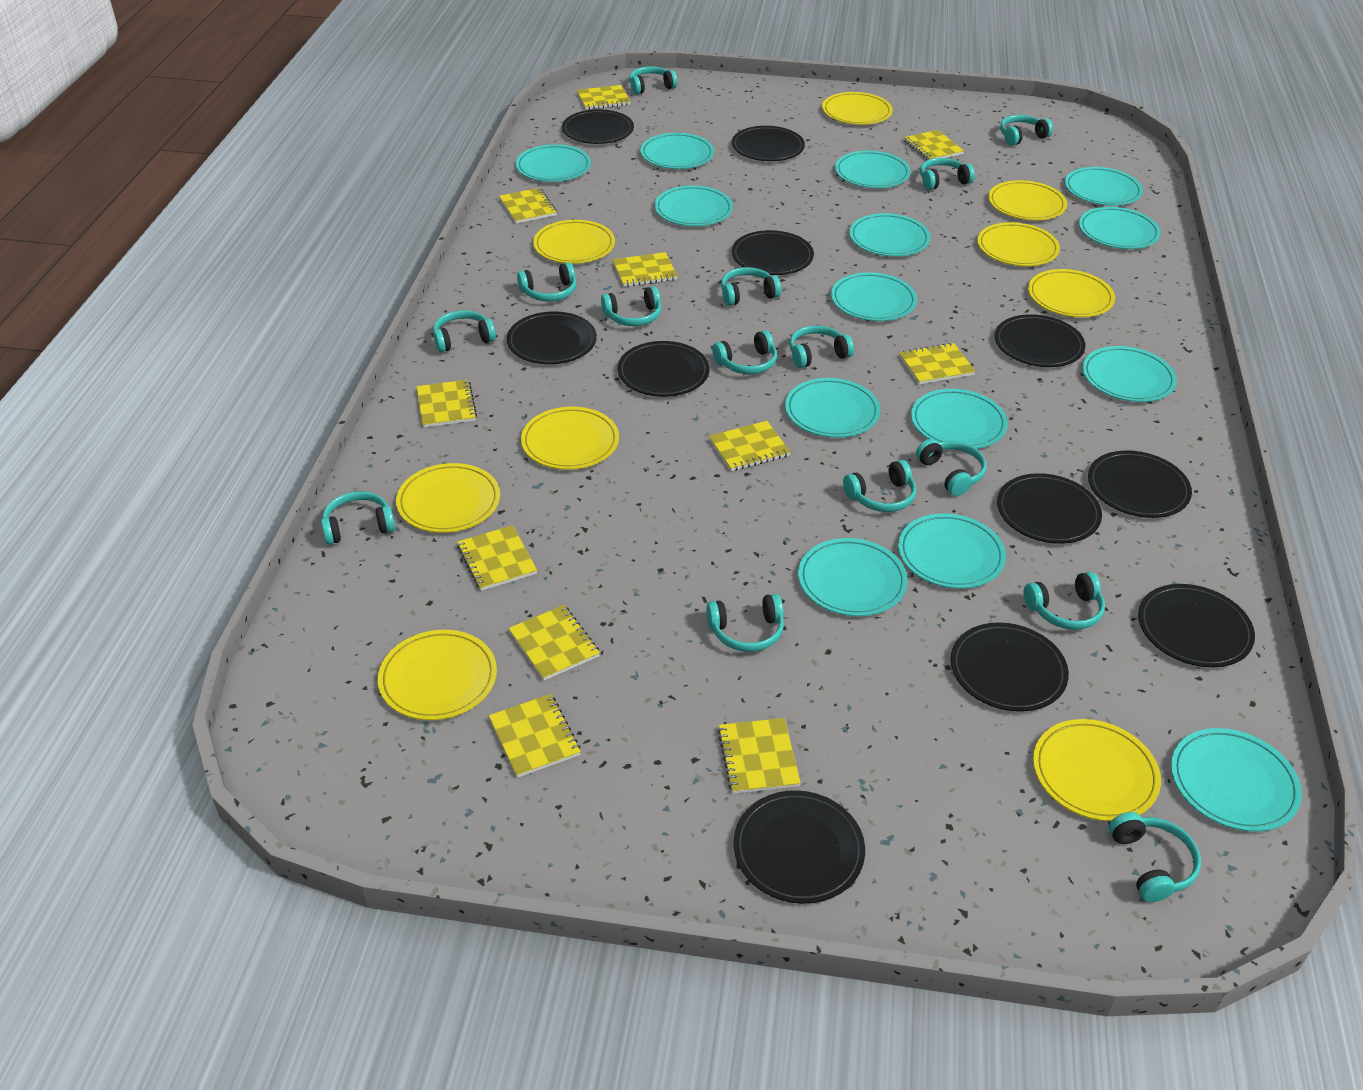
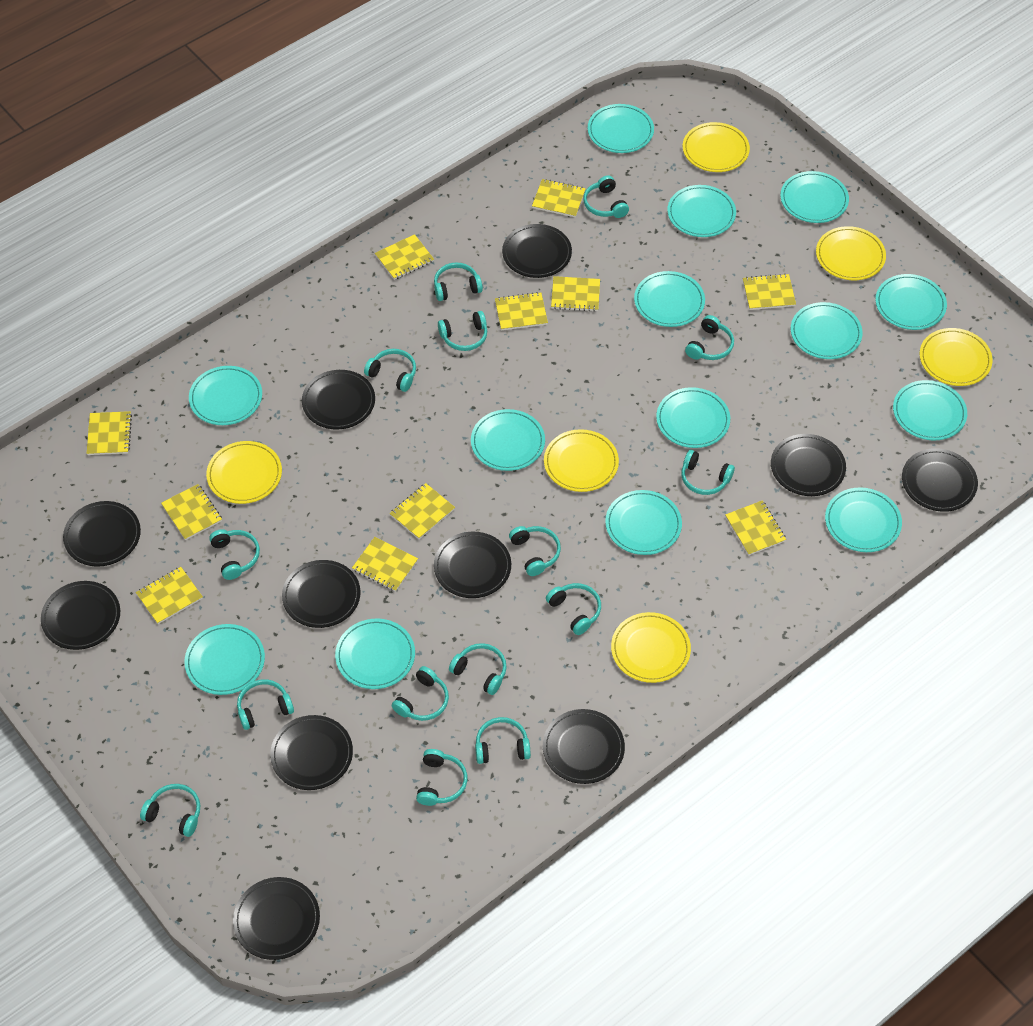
yellow plate: [378,630,497,720] [396,463,500,533] [521,407,619,470] [533,220,615,264] [822,92,893,125] [977,222,1060,266] [988,180,1067,220] [1028,269,1115,317] [1033,719,1161,821] = 9 -> [206,441,282,504] [544,429,619,492] [611,612,691,683] [683,122,750,172] [816,226,886,280] [919,328,993,386] = 6

